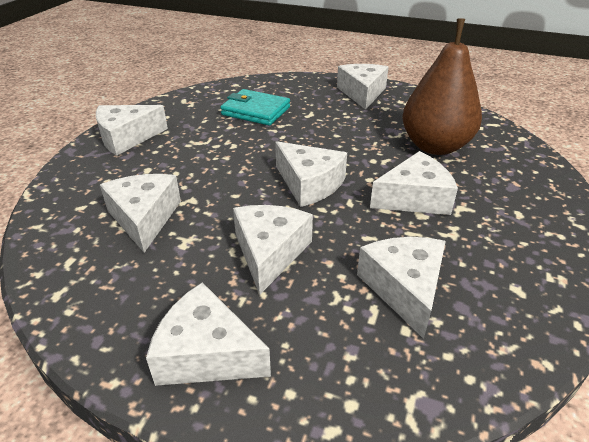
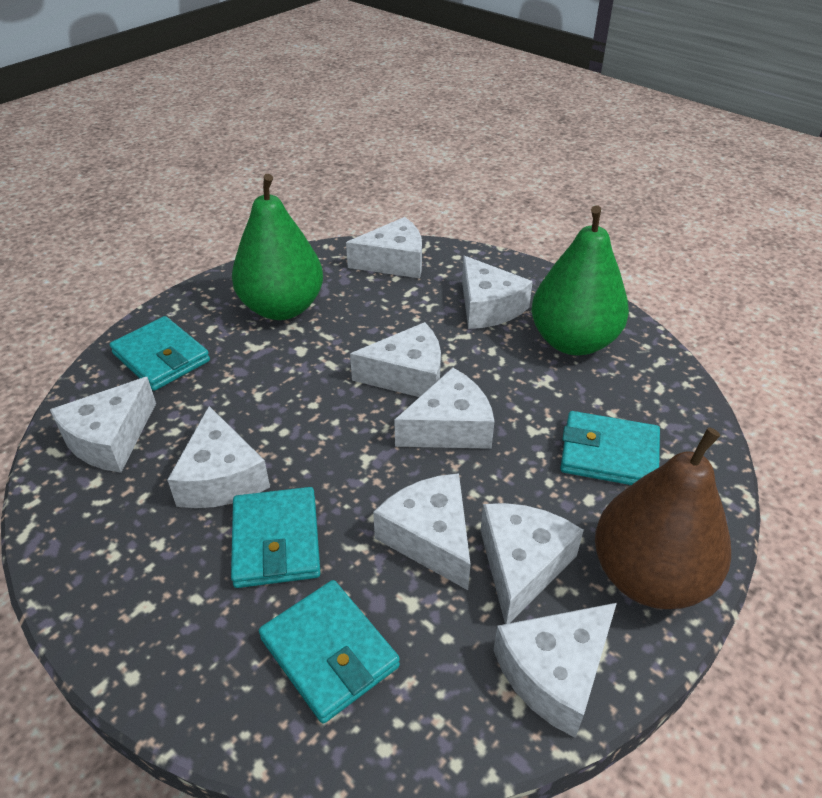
green pear: none = 0 -> [232,174,323,320] [531,205,629,355] = 2
turquoise wallet: [220,89,290,126] = 1 -> [110,316,210,391] [231,487,321,588] [259,580,400,724] [560,411,660,485] = 4
white cheese: [96,105,168,156] [100,174,181,253] [146,282,271,386] [233,205,313,295] [275,141,347,207] [337,64,389,110] [357,237,446,339] [370,151,458,215] = 8 -> [50,377,156,473] [167,406,270,508] [346,217,422,278] [350,322,441,397] [373,473,471,590] [394,367,495,449] [462,256,533,329] [480,503,584,624] [493,603,617,738] = 9

